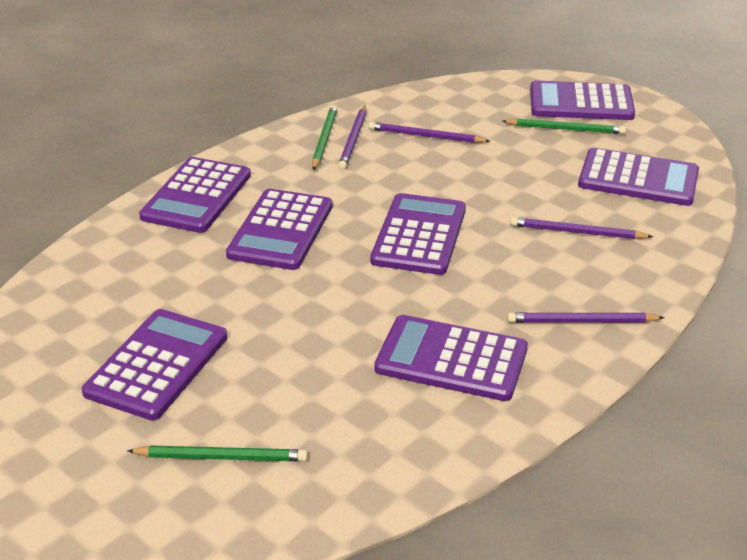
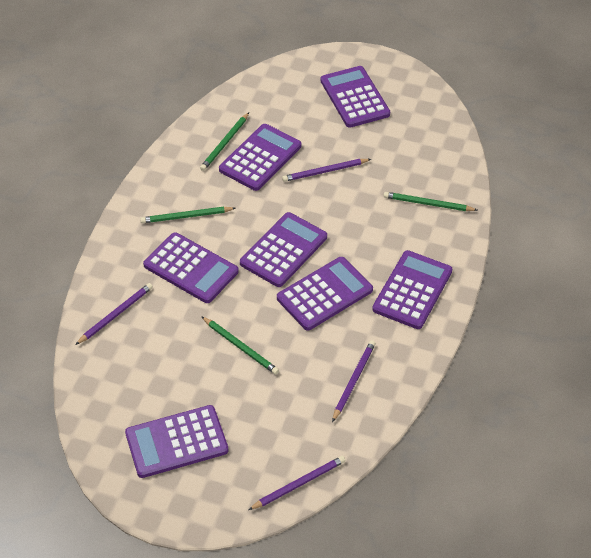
green pencil: [127,445,308,461] [312,105,337,170] [502,118,626,134] = 3 -> [140,207,236,223] [200,112,249,171] [201,316,279,375] [384,192,477,211] = 4

